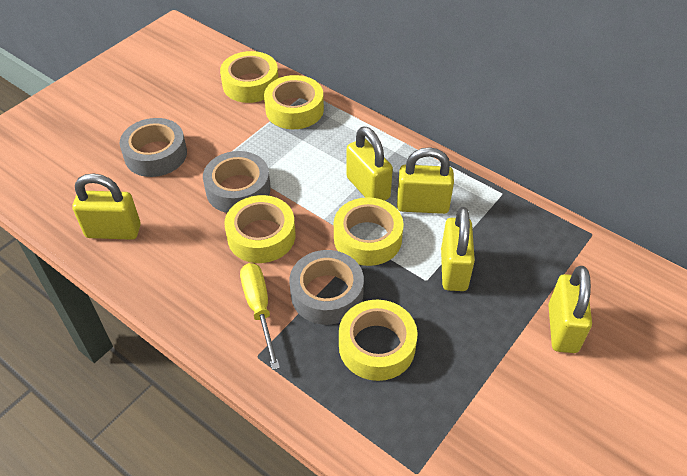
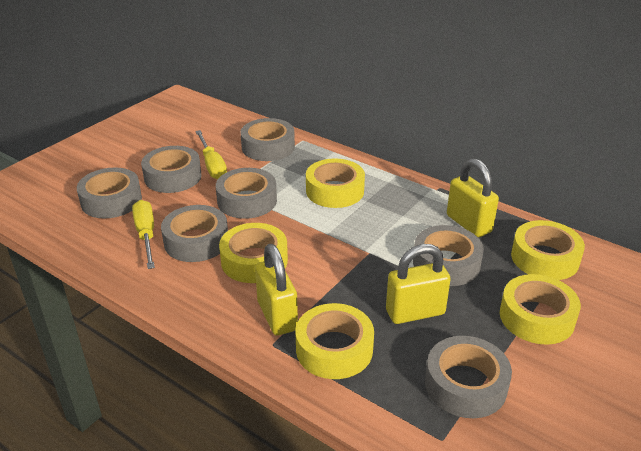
grey tape: [120,118,187,177] [203,151,271,213] [289,250,364,325] = 3 -> [77,168,142,218] [141,146,202,193] [161,205,228,262] [216,168,277,219] [241,118,295,161] [413,225,484,286] [425,336,512,418] = 7
yellow padlock: [72,173,141,240] [346,126,393,201] [397,147,454,214] [441,207,475,291] [548,266,592,353] = 5 -> [255,244,298,336] [386,244,451,324] [447,158,499,237] = 3
yellow screwdriver: [240,263,280,370] = 1 -> [132,200,155,269] [195,130,227,179] = 2

